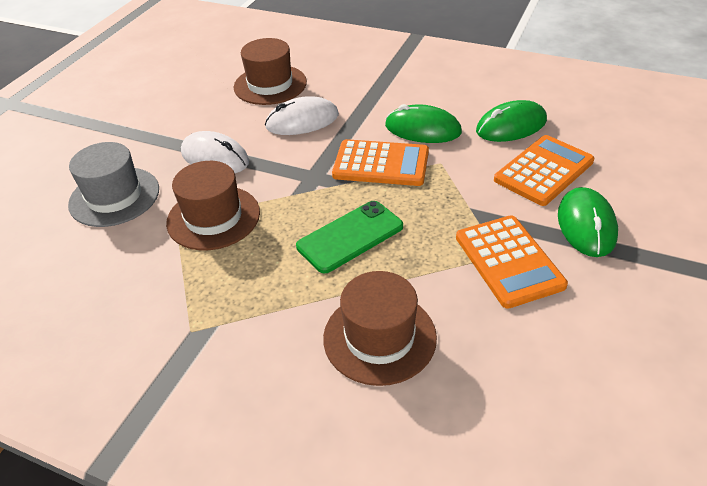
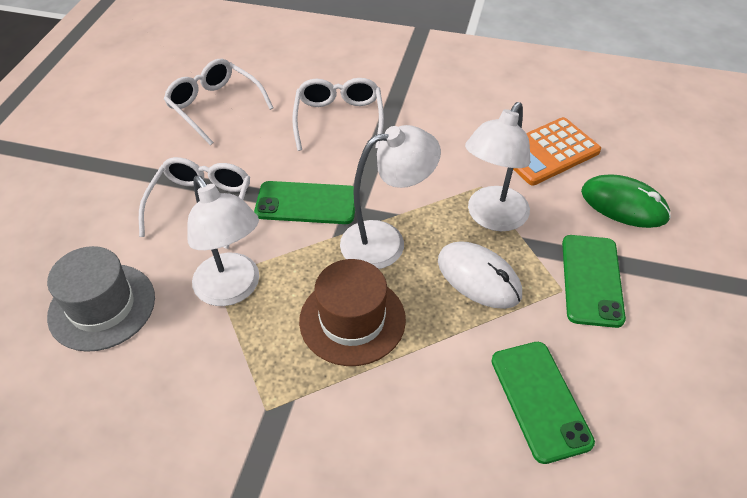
brown hat: [166,161,260,250] [234,38,307,105] [323,271,437,386] = 3 -> [299,259,406,366] = 1
green mouse: [385,104,462,143] [476,100,547,142] [558,187,618,257] = 3 -> [581,175,671,228] = 1
green phone: [296,201,403,273] = 1 -> [254,181,355,224] [491,342,595,464] [562,235,626,328] = 3
orange calculator: [332,139,429,186] [456,215,568,309] [494,135,594,206] = 3 -> [513,117,601,185] = 1
white glasses: none = 0 -> [139,157,250,249] [164,59,273,145] [292,78,384,151] = 3
white lamp: none = 0 -> [187,176,259,306] [340,125,441,269] [465,102,530,231] = 3
white mouse: [181,131,249,173] [265,96,339,135] = 2 -> [438,241,522,309] = 1

